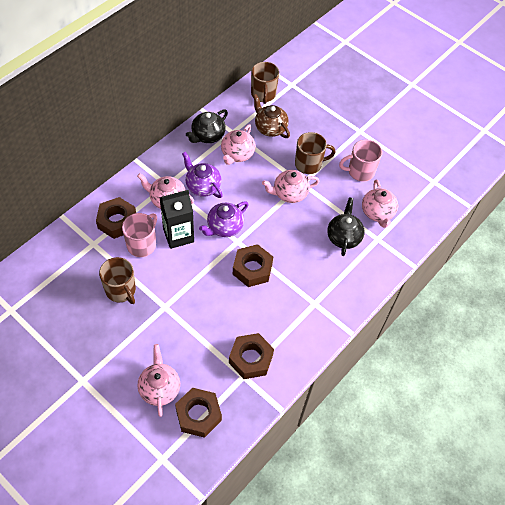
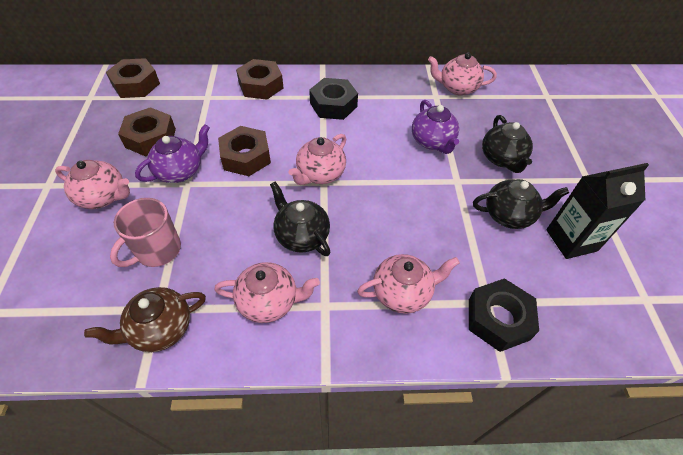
black nut: none = 0 -> [309,78,358,120] [469,278,539,352] = 2
black teapot: [186,109,228,143] [327,197,365,256] = 2 -> [270,182,330,256] [473,179,569,229] [482,115,533,173] = 3
brown mug: [99,257,136,304] [251,62,279,104] [295,132,336,174] = 3 -> none = 0
pink mug: [122,213,157,257] [339,140,382,182] = 2 -> [110,198,181,267] = 1

